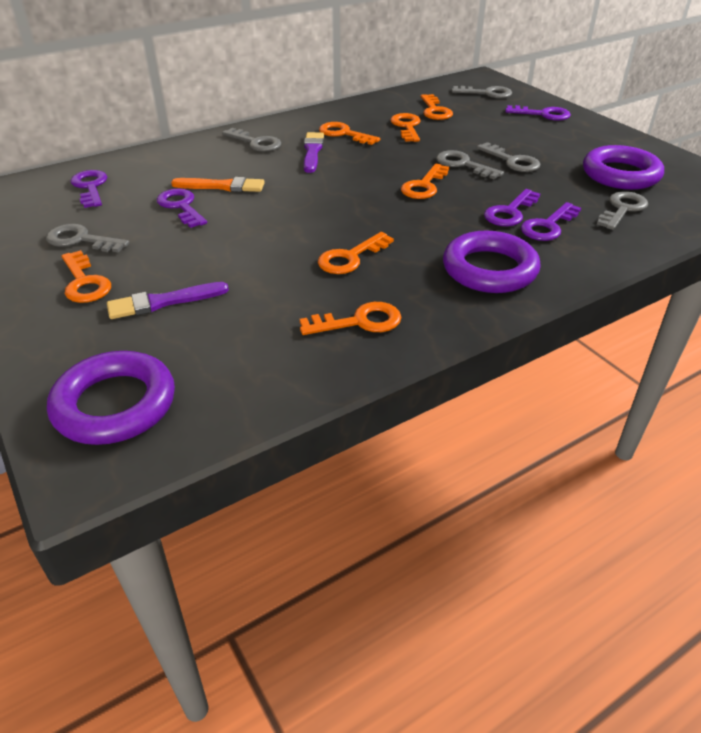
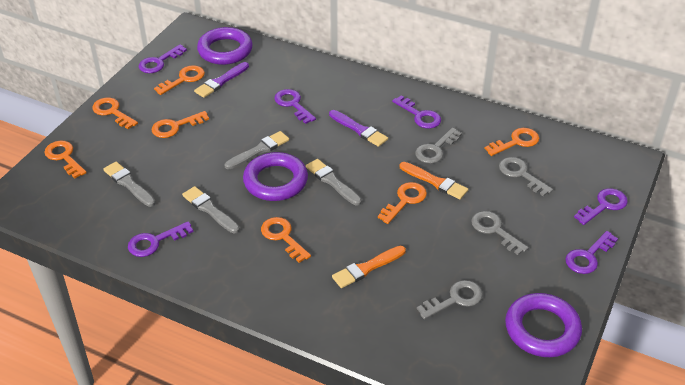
grey brush: none = 0 -> [103,162,156,207] [182,186,240,234] [225,131,289,169] [306,159,362,205] = 4
grey key: [46,224,129,253] [222,128,281,152] [436,150,504,179] [452,86,512,98] [477,142,540,172] [597,191,648,230] = 6 -> [415,128,462,164] [417,280,483,319] [471,211,528,255] [499,157,553,197] = 4
orange brush: [171,177,265,192] = 1 -> [332,246,406,288] [400,162,468,199] = 2
purple key: [71,170,107,208] [157,189,207,228] [484,189,540,226] [505,105,571,121] [521,202,581,241] = 5 -> [128,221,193,257] [139,44,187,73] [274,89,316,124] [392,96,441,129] [565,231,618,274] [574,188,628,225] = 6

